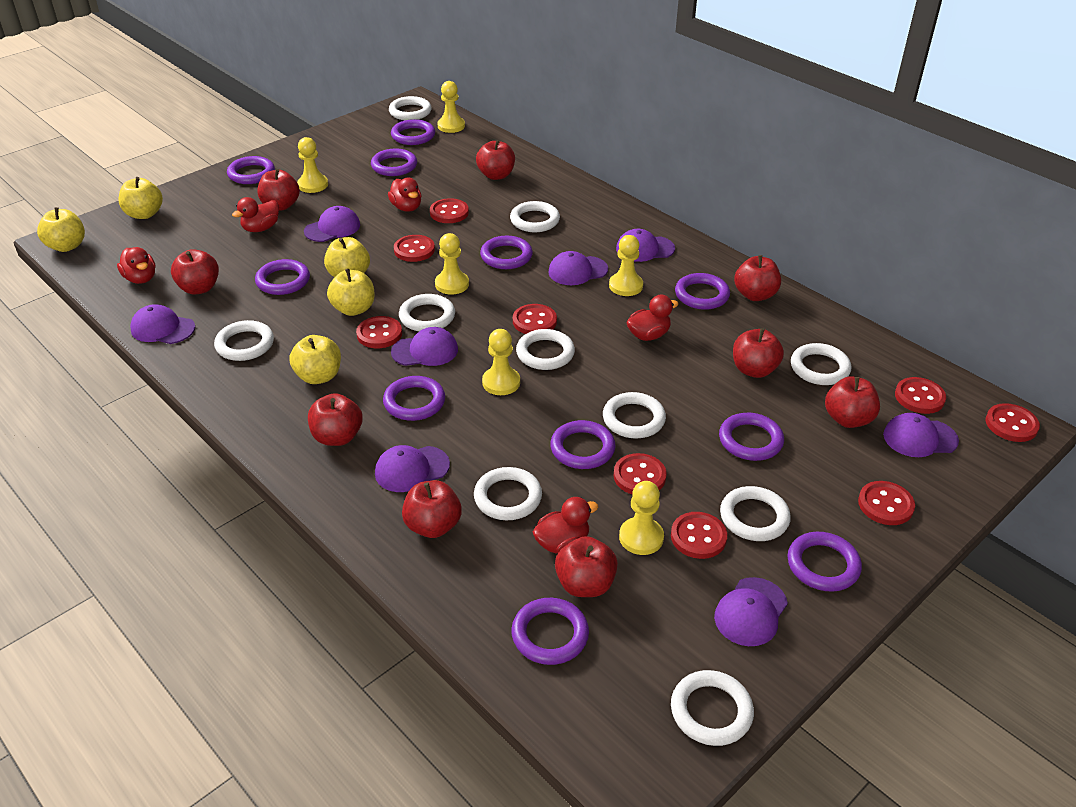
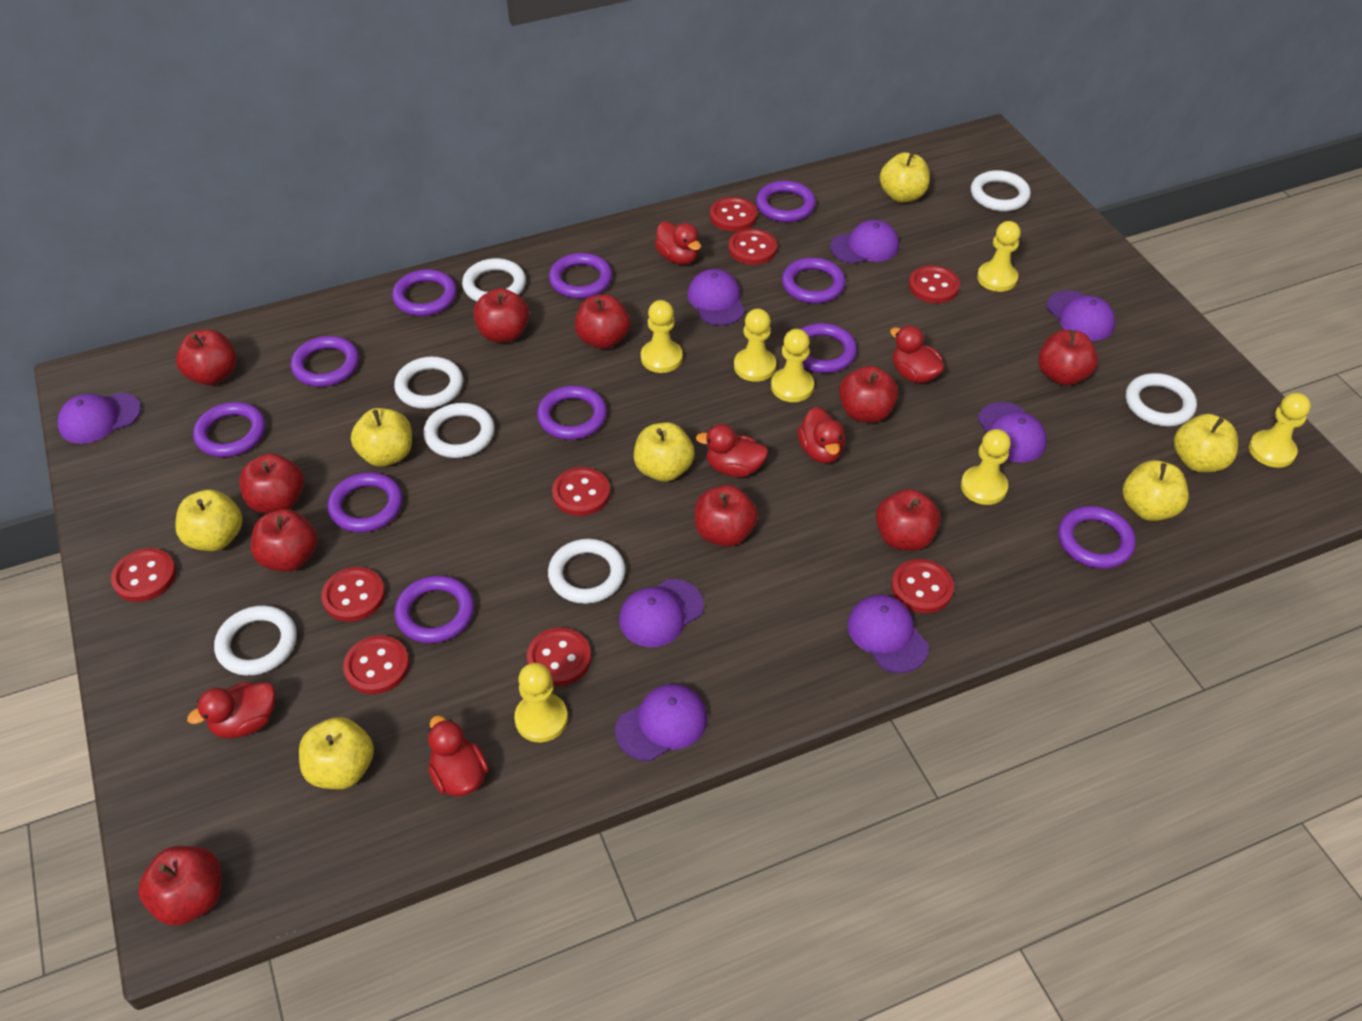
red apple: [171,249,219,295] [257,169,300,210] [308,393,363,446] [402,480,462,538] [476,140,515,180] [555,536,618,597] [733,328,784,378] [734,255,781,301] [825,376,880,428] = 9 -> [138,846,221,926] [176,330,237,385] [239,453,304,513] [251,509,318,572] [473,288,529,343] [575,295,630,349] [695,485,758,547] [839,366,898,423] [876,489,940,551] [1038,330,1098,386] = 10
red duck: [117,247,156,284] [232,197,279,232] [388,178,421,212] [533,497,598,554] [626,295,679,341] = 5 -> [187,682,275,738] [428,715,489,797] [655,221,701,265] [696,424,768,477] [798,407,845,463] [890,325,944,383] = 6
white ring: [214,320,274,361] [389,96,432,120] [399,294,455,331] [474,467,542,520] [510,201,560,232] [516,329,575,370] [603,392,666,438] [671,670,754,746] [720,486,791,541] [791,343,852,385] = 10 -> [214,605,297,676] [394,356,463,409] [423,403,495,458] [462,258,526,302] [548,539,625,604] [971,170,1031,212] [1126,373,1197,426] = 7
yellow apple: [37,207,85,252] [118,177,163,219] [289,335,341,384] [324,237,370,277] [327,269,375,316] = 5 -> [175,490,243,551] [299,717,374,789] [351,408,412,467] [634,422,695,482] [880,152,930,203] [1123,460,1189,521] [1174,414,1238,472] = 7
yellow pawn: [297,137,328,193] [435,233,469,295] [437,81,465,133] [482,329,520,395] [609,235,643,296] [619,481,664,555] = 6 -> [514,663,568,742] [641,300,683,373] [734,308,776,382] [771,329,814,402] [961,429,1011,505] [977,221,1021,292] [1249,393,1311,468] = 7

